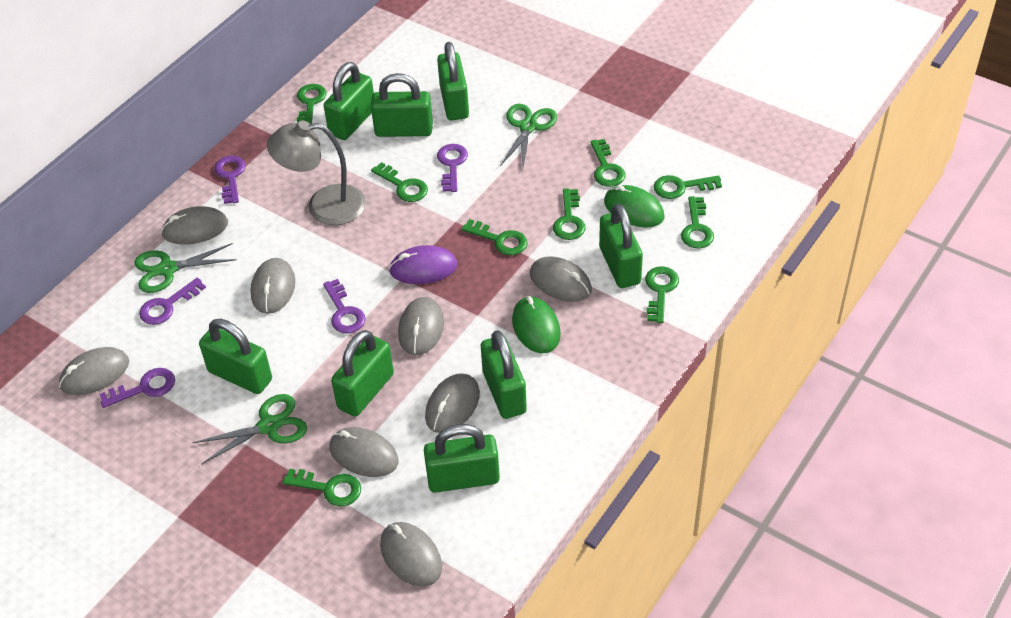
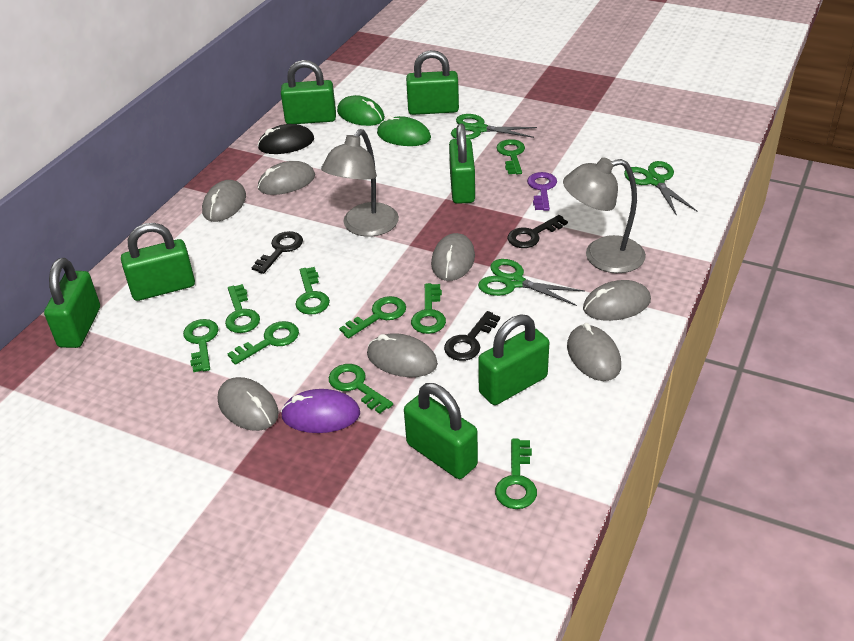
black key: none = 0 -> [251,231,303,274] [444,311,500,361] [507,215,568,248] = 3
black mouse: none = 0 -> [258,124,314,154] = 1
green padlock: [199,319,272,394] [324,62,374,140] [331,330,394,417] [371,73,433,137] [424,424,500,493] [437,42,469,120] [481,330,527,419] [599,203,643,288] = 8 -> [44,258,100,348] [121,223,195,301] [281,60,336,124] [404,383,478,479] [406,50,459,115] [449,123,475,204] [478,314,549,405] = 7
grey lamp: [267,120,366,225] = 1 -> [321,129,399,237] [563,157,646,273] = 2
grey mouse: [59,347,129,395] [161,206,228,245] [250,258,295,314] [330,427,398,477] [380,522,442,587] [398,297,444,355] [425,373,480,433] [530,256,592,302] = 8 -> [202,180,246,222] [218,377,279,431] [258,161,315,195] [367,333,438,377] [431,233,475,281] [567,323,621,381] [583,280,651,321] = 7
purple key: [99,368,175,408] [139,278,206,325] [214,156,246,204] [323,279,366,333] [437,144,468,192] = 5 -> [527,172,557,211] = 1

